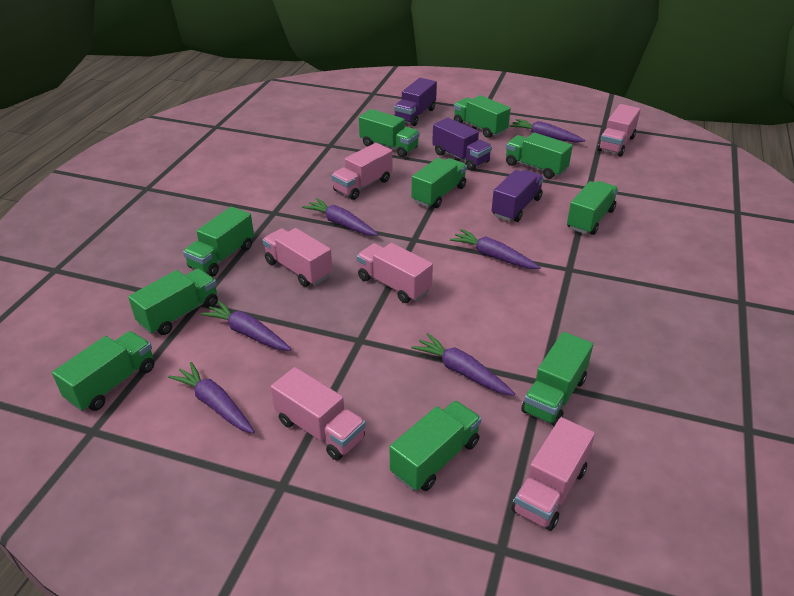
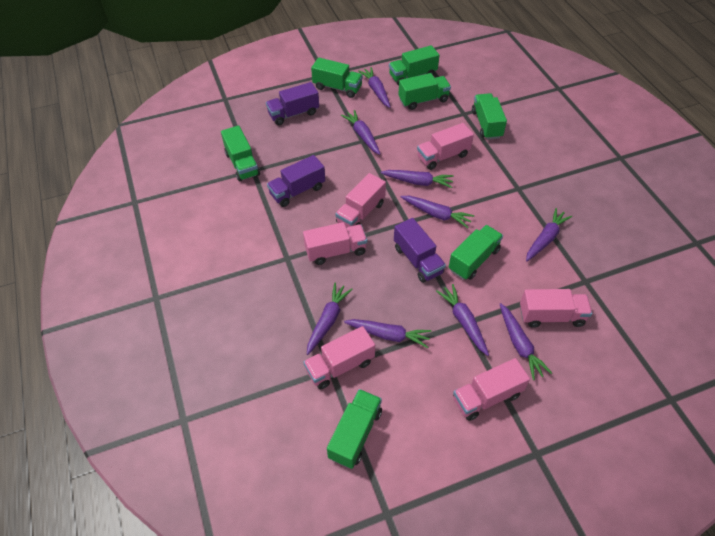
green truck: [52,331,154,411] [128,269,218,335] [183,207,254,277] [359,109,420,157] [390,401,481,491] [411,158,467,208] [454,95,511,138] [506,132,573,179] [521,332,593,426] [567,181,618,235] = 10 -> [221,125,260,181] [311,58,363,98] [327,389,382,469] [389,45,439,85] [398,73,451,110] [449,225,503,280] [472,93,507,140] = 7
purple carrot: [168,362,255,434] [200,300,291,351] [302,198,378,236] [411,333,515,396] [450,229,541,269] [509,119,585,142] = 6 -> [307,283,353,355] [341,110,380,155] [344,319,431,348] [358,67,390,108] [380,170,454,188] [401,196,474,228] [436,284,489,356] [500,303,552,380] [526,208,572,262] = 9

